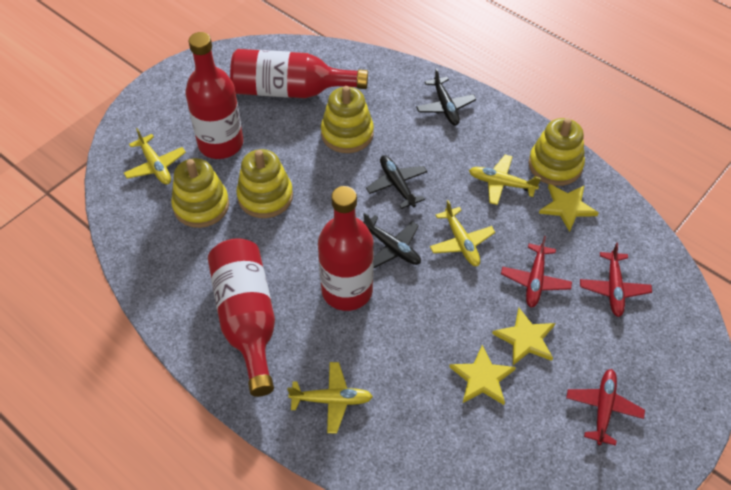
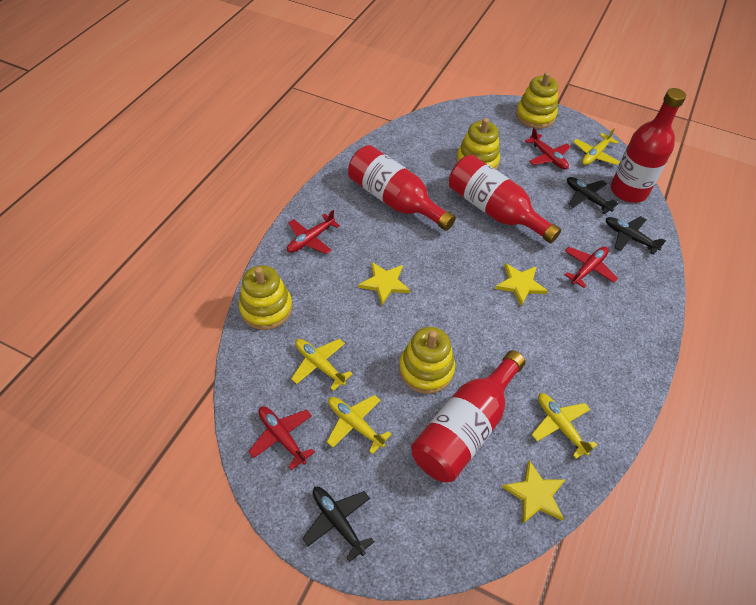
red plane: [501,236,572,307] [566,369,645,446] [580,243,652,317] = 3 -> [248,406,315,470] [287,210,340,254] [525,128,571,170] [564,246,618,288] = 4

